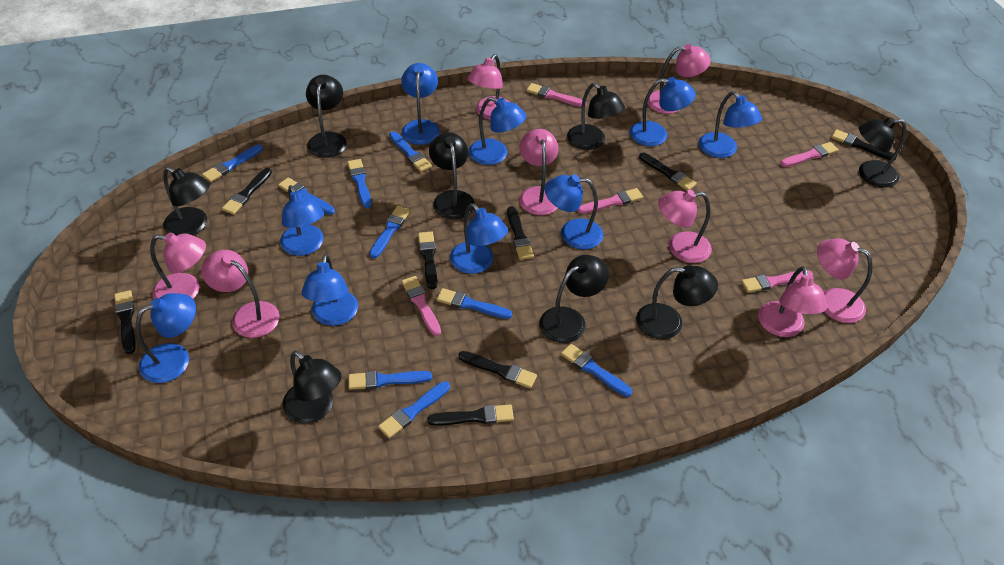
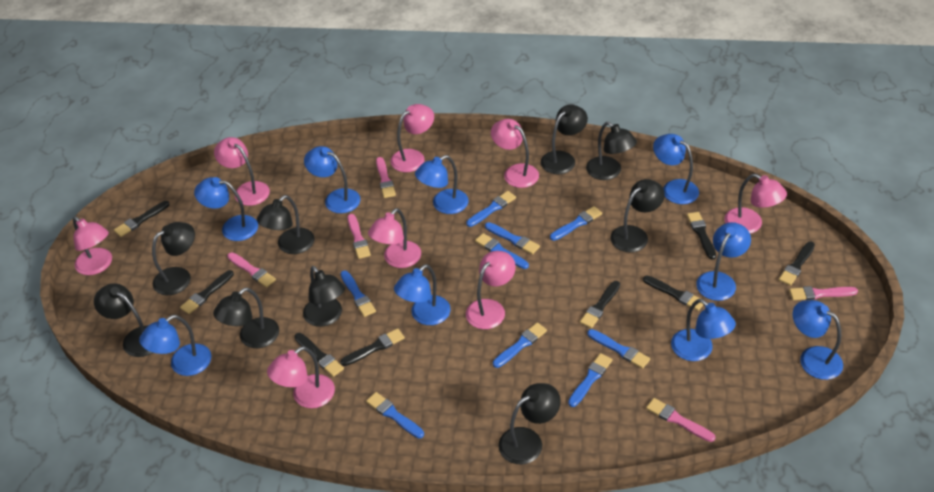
black lamp: [163,167,210,236] [283,350,342,424] [306,75,347,158] [429,132,475,219] [539,255,609,343] [567,83,625,150] [636,265,718,339] [859,117,906,188] = 8 -> [94,283,153,357] [152,222,195,295] [213,287,279,348] [257,195,314,254] [303,266,345,327] [498,383,561,464] [541,105,588,174] [586,122,637,180] [610,179,665,252] = 9

